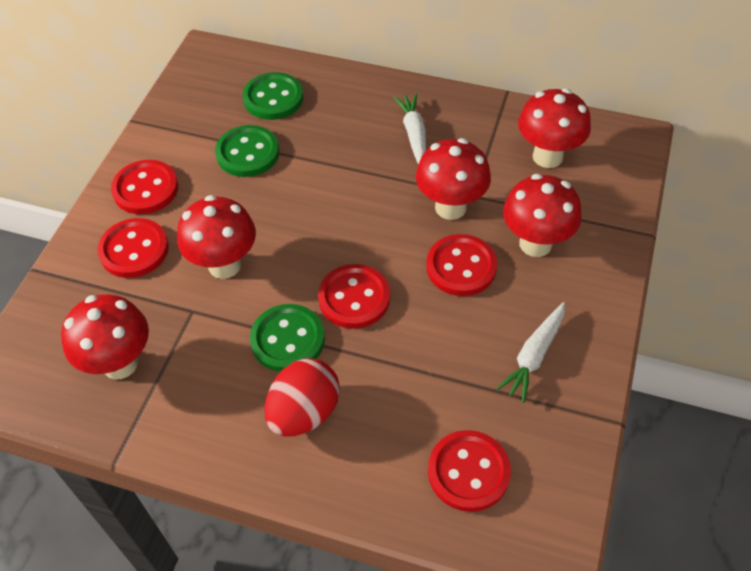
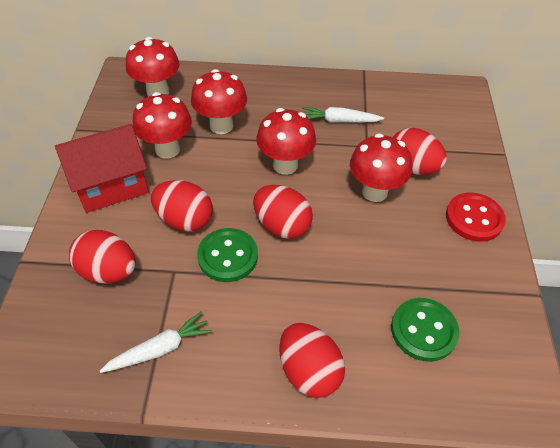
green button: [215,125,279,177] [243,72,303,120] [250,304,325,372] = 3 -> [197,228,258,282] [391,298,459,362] = 2
red button: [97,218,169,278] [111,160,178,214] [318,264,390,329] [426,234,497,296] [428,430,511,512] = 5 -> [446,193,506,242] = 1
red egg: [264,359,340,437] = 1 -> [69,230,136,284] [151,180,213,232] [253,185,313,239] [279,323,345,398] [393,128,447,175] = 5
red house: none = 0 -> [55,124,149,213] = 1

